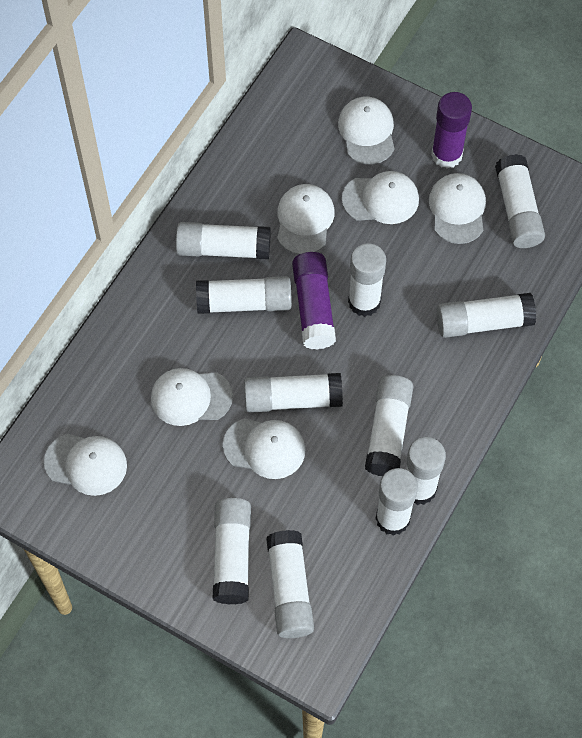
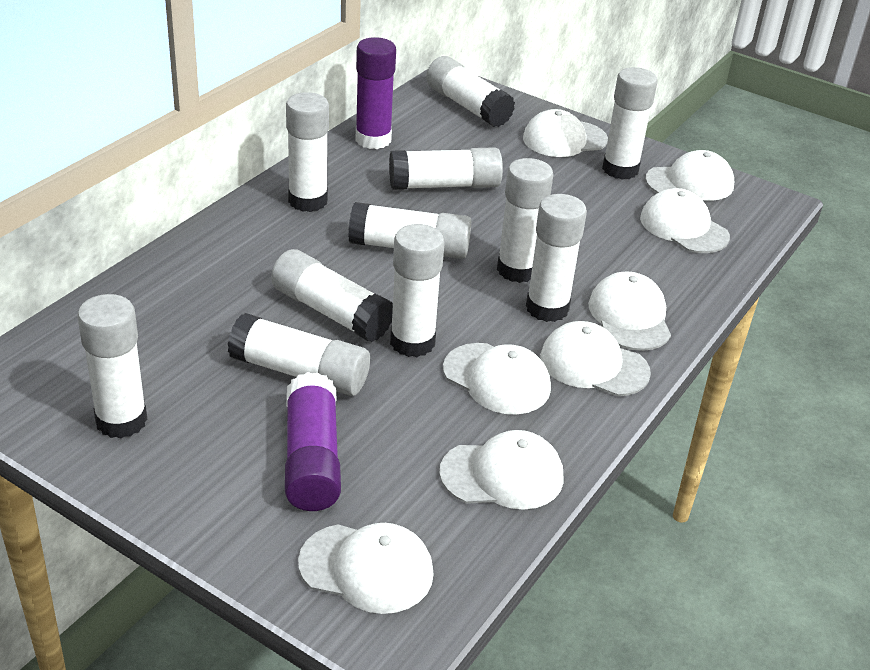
white cap: [44,434,127,496] [151,368,233,426] [223,418,305,479] [277,184,335,255] [338,97,395,164] [342,171,419,224] [429,173,486,244] = 7 -> [298,523,434,614] [439,430,563,510] [443,343,551,415] [523,109,608,157] [540,321,651,396] [588,272,671,351] [640,188,730,253] [645,150,734,200] = 8

